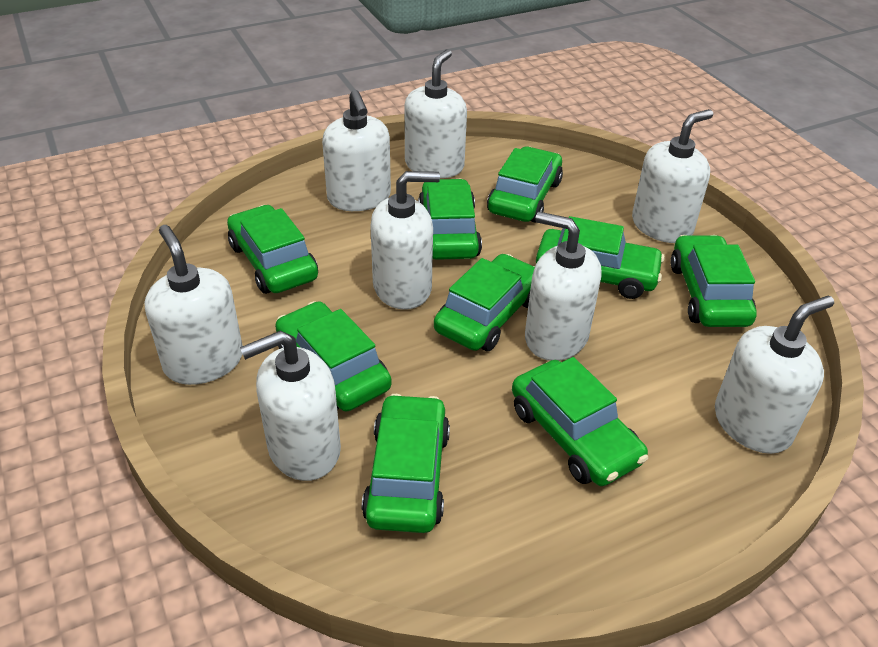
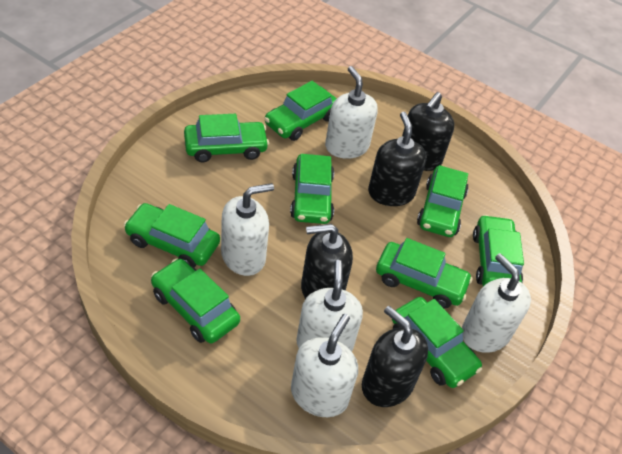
black soap dispenser: none = 0 -> [301,224,353,299] [362,306,428,407] [368,112,427,206] [402,92,454,171] = 4
white soap dispenser: [145,225,243,385] [240,331,341,481] [322,90,391,211] [370,171,440,310] [405,49,467,178] [525,212,601,361] [632,109,713,243] [715,296,834,454] = 8 -> [221,183,274,276] [291,314,358,417] [296,260,363,352] [325,66,378,159] [462,253,531,353] = 5

